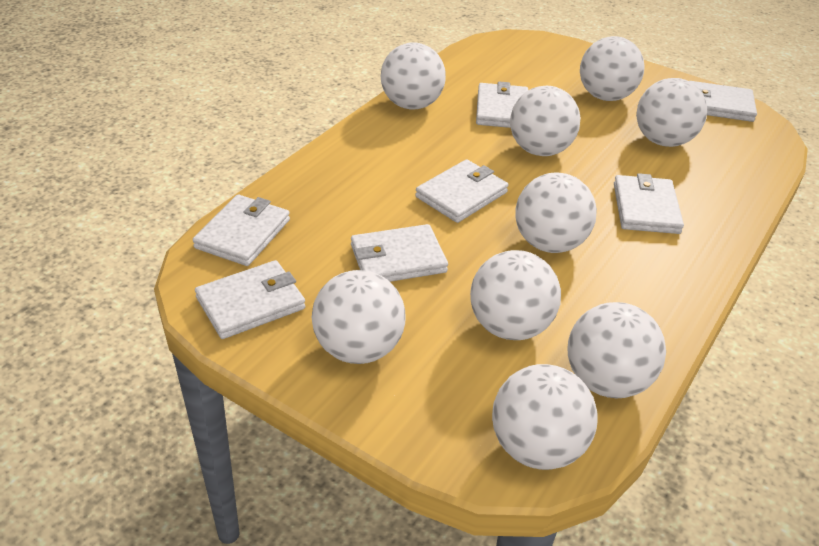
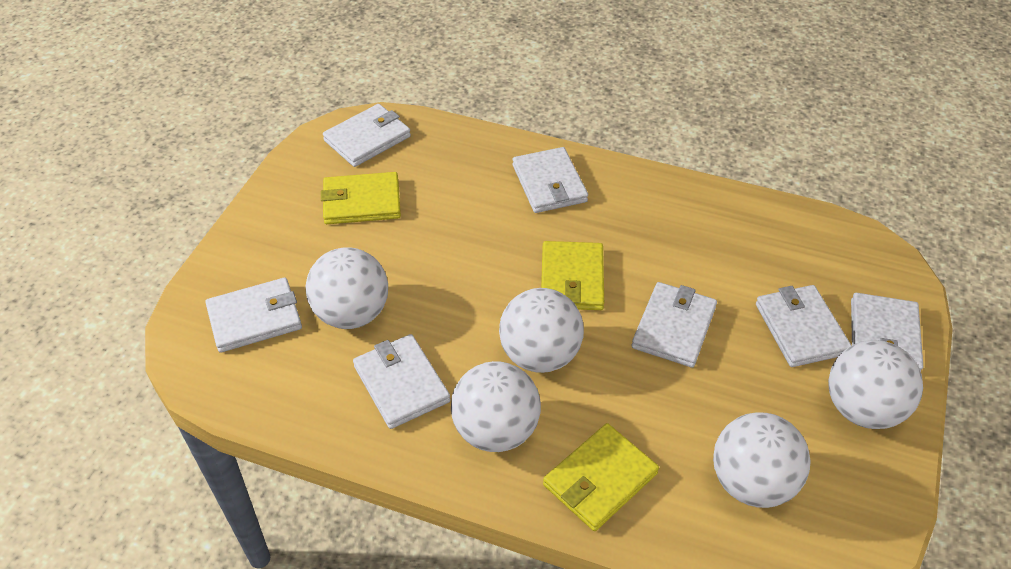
white ball: [312,270,406,364] [380,42,446,110] [470,250,561,340] [492,364,598,470] [510,86,581,156] [515,173,597,253] [567,302,666,398] [580,36,645,101] [636,78,707,147] = 9 -> [306,247,388,329] [451,361,541,452] [499,288,584,373] [713,412,811,508] [828,340,923,429] = 5
yellow wallet: none = 0 -> [321,172,401,224] [541,241,604,310] [543,423,659,531] = 3

